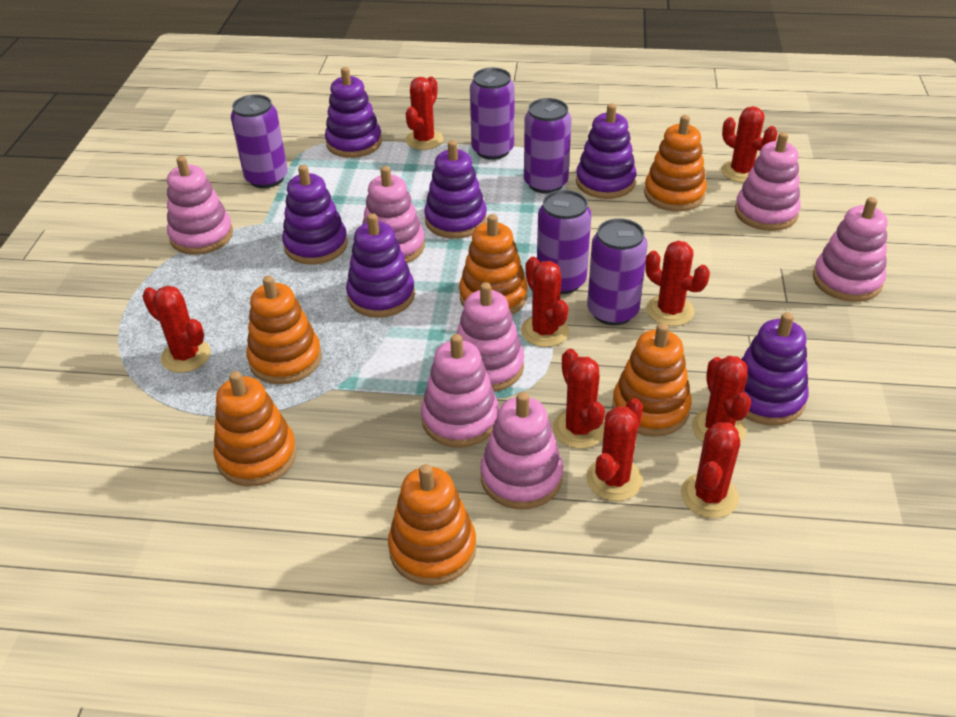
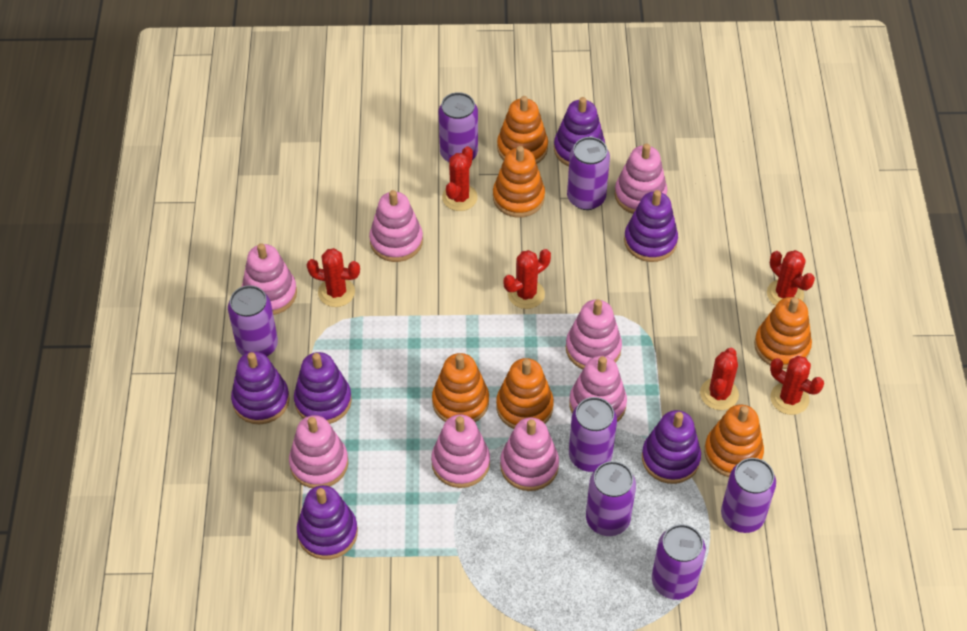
pink stacking toy: [167,156,233,255] [362,166,425,263] [421,334,499,448] [457,282,524,392] [480,392,563,509] [735,132,801,231] [813,197,887,302] = 7 -> [242,243,297,315] [289,415,348,488] [369,190,423,262] [431,414,490,488] [500,417,559,491] [566,300,622,369] [569,356,627,422] [615,143,667,214] = 8
purple can: [231,94,288,188] [470,68,515,160] [524,98,571,193] [537,190,592,294] [587,218,648,325] = 5 -> [228,285,278,356] [439,92,478,162] [567,137,610,210] [569,397,617,472] [586,461,636,536] [652,524,706,600] [721,458,776,533] = 7
red cactus: [142,286,211,373] [405,77,443,150] [521,257,569,347] [553,349,605,449] [586,398,643,501] [645,241,710,326] [681,422,740,518] [692,356,751,443] [721,106,777,183] = 9 -> [307,248,360,307] [442,146,478,211] [504,249,551,309] [700,348,739,410] [767,250,815,306] [770,356,824,415] = 6

